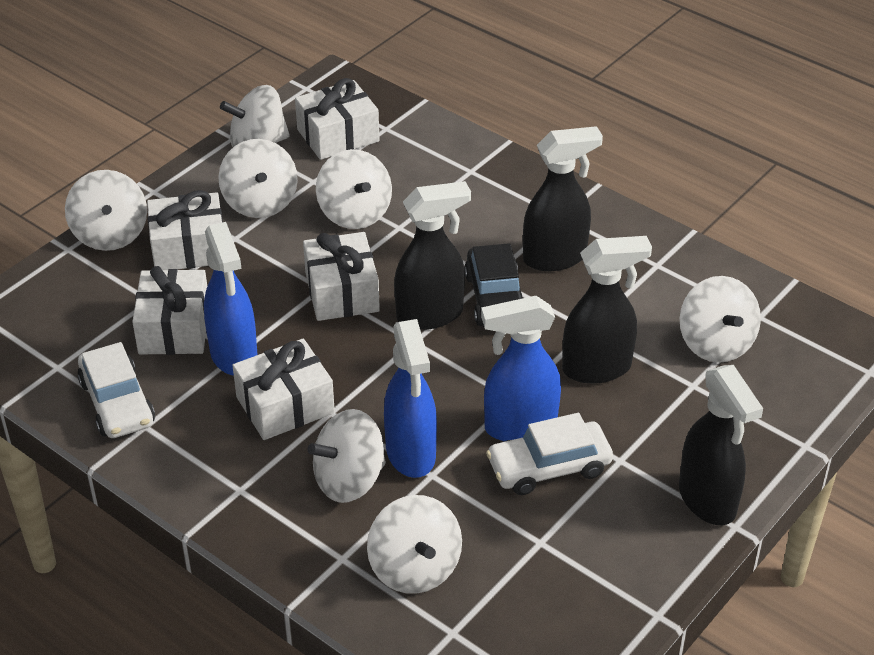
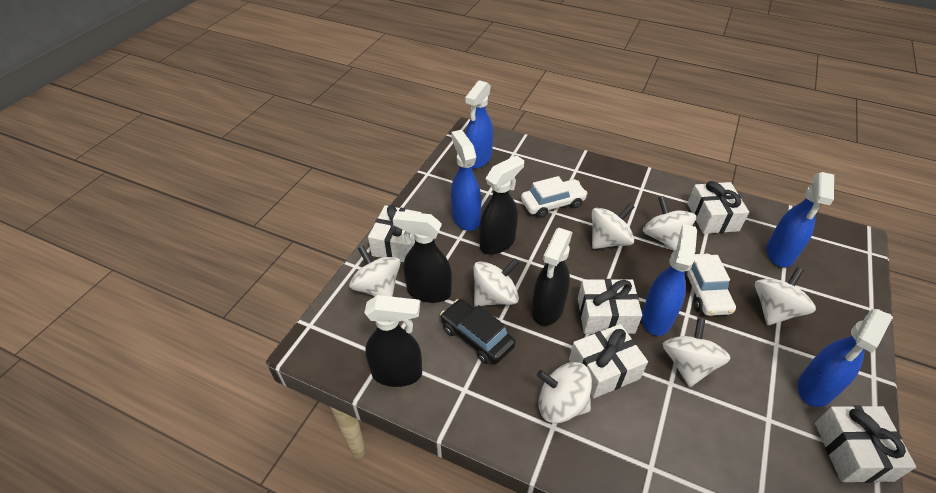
blue spray bottle: [204,222,258,376] [384,319,437,478] [481,296,561,441] = 3 -> [451,130,481,231] [465,80,493,169] [642,224,697,336] [767,172,834,267] [798,309,893,407] = 5

